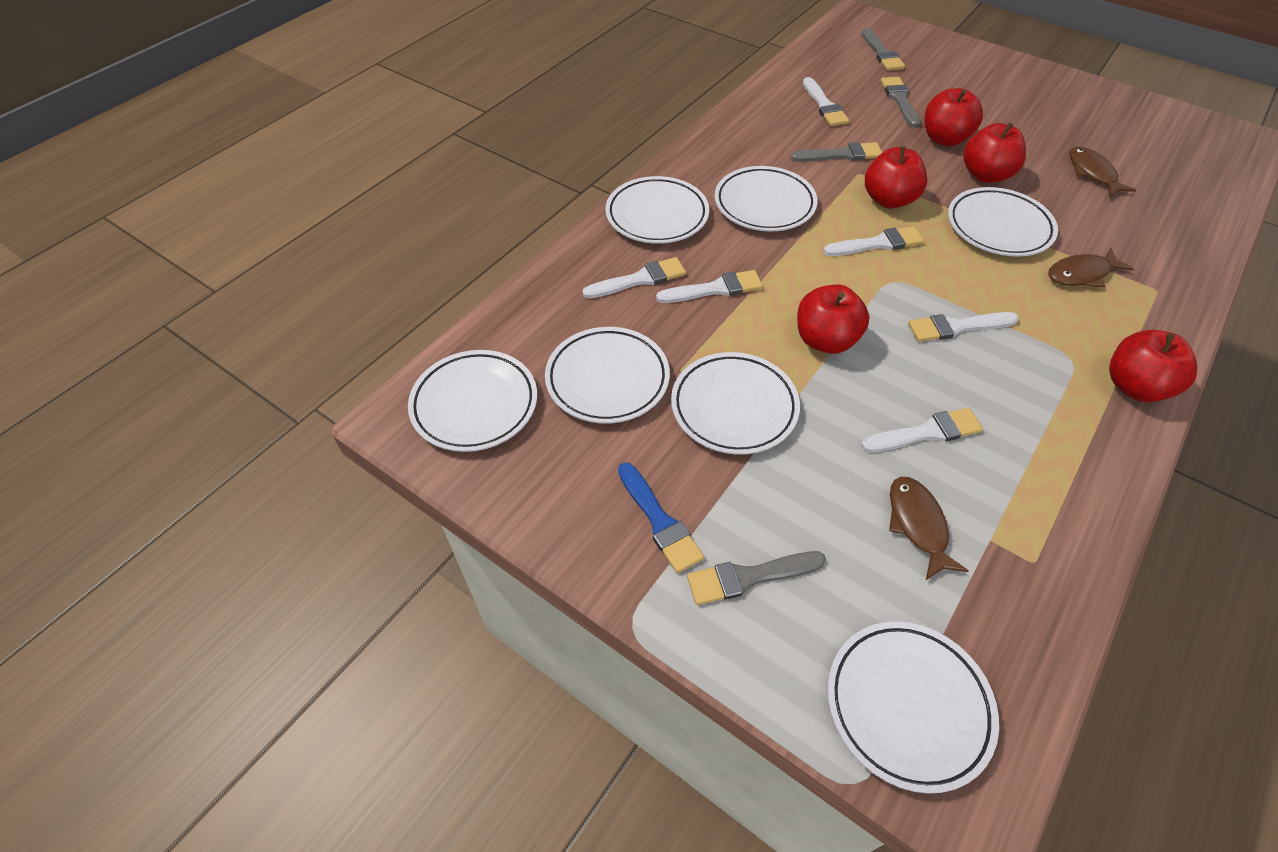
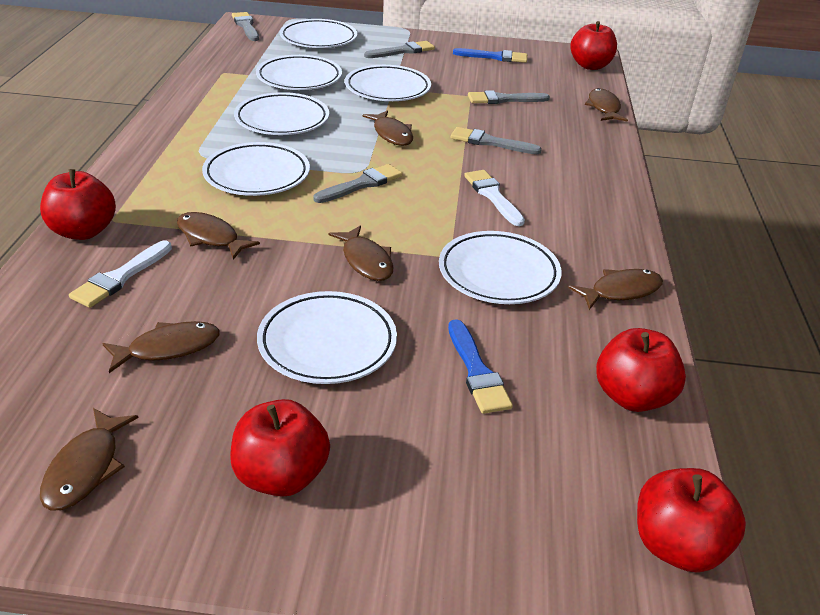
blue brush: [618,462,704,573] = 1 -> [448,319,513,414] [453,48,527,63] = 2
brown fish: [889,477,969,580] [1048,248,1134,287] [1069,147,1136,197] = 3 -> [40,408,138,511] [102,321,220,373] [177,212,260,260] [329,225,393,281] [362,110,413,146] [568,269,663,310] [585,88,628,122] = 7
grey brush: [687,551,826,605] [791,142,883,162] [861,28,905,71] [881,77,921,128] = 4 -> [232,12,259,41] [313,164,403,203] [364,41,435,58] [451,127,542,154] [468,90,550,104] = 5
white brush: [582,257,686,298] [656,270,763,303] [803,77,849,126] [823,226,924,256] [861,408,983,452] [908,312,1019,341] = 6 -> [69,240,172,308] [464,170,525,226] = 2

